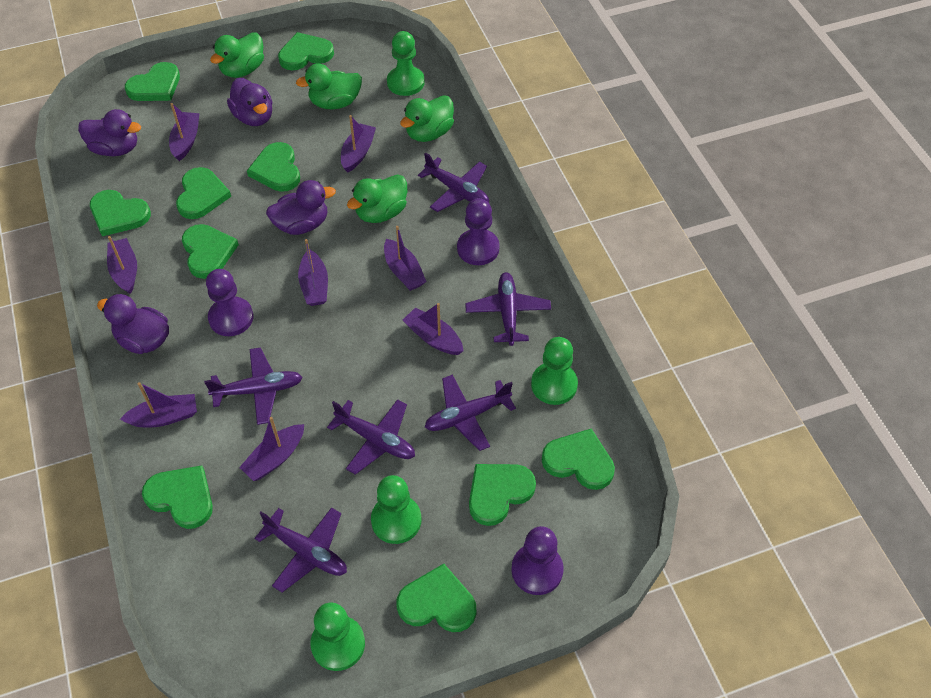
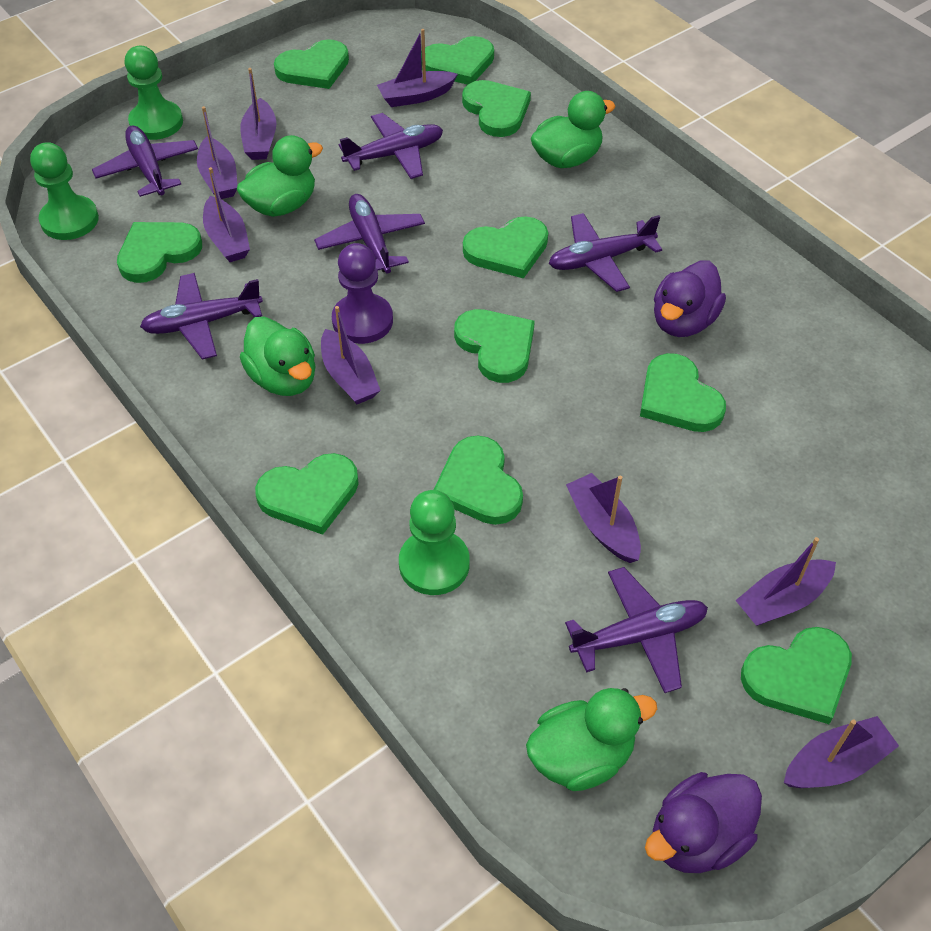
green pawn: [310,603,365,671] [371,475,421,544] [387,31,424,96] [531,337,578,405] = 4 -> [30,142,99,240] [125,46,183,140] [399,490,470,595] = 3
purple duck: [78,109,141,156] [97,294,169,354] [227,78,272,126] [266,180,336,235] = 4 -> [645,772,762,873] [654,261,726,337] = 2
purple pawn: [206,269,253,336] [457,198,500,265] [511,526,564,595] = 3 -> [332,243,393,344] = 1

